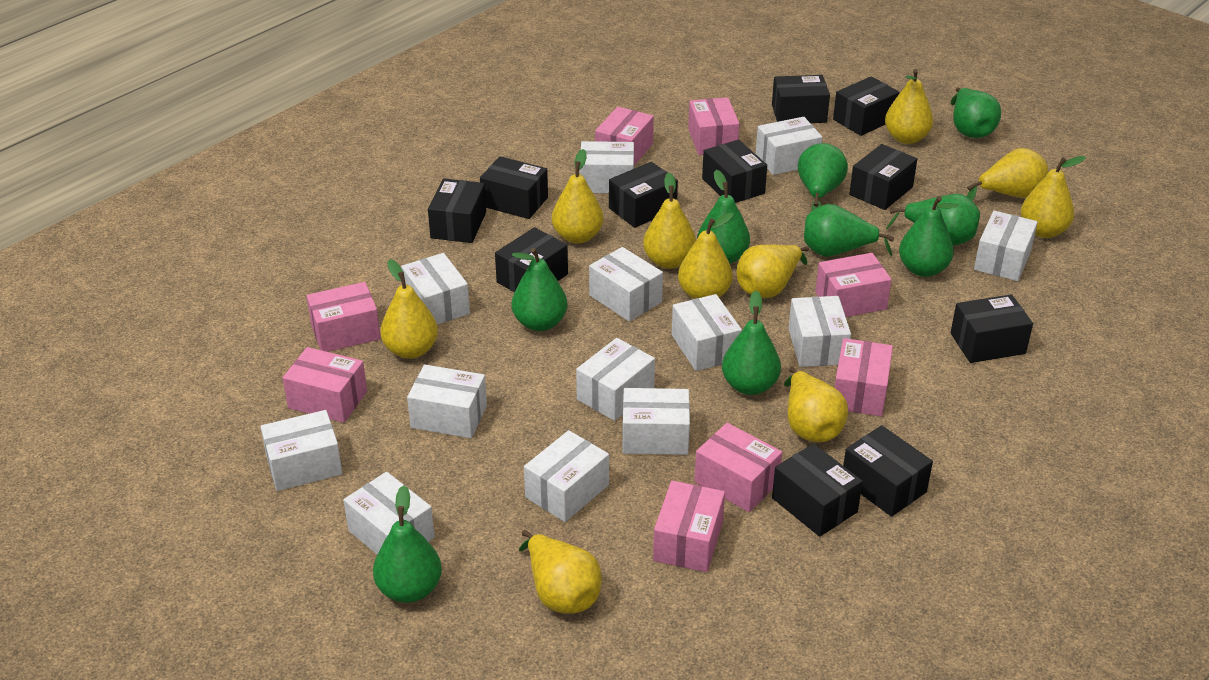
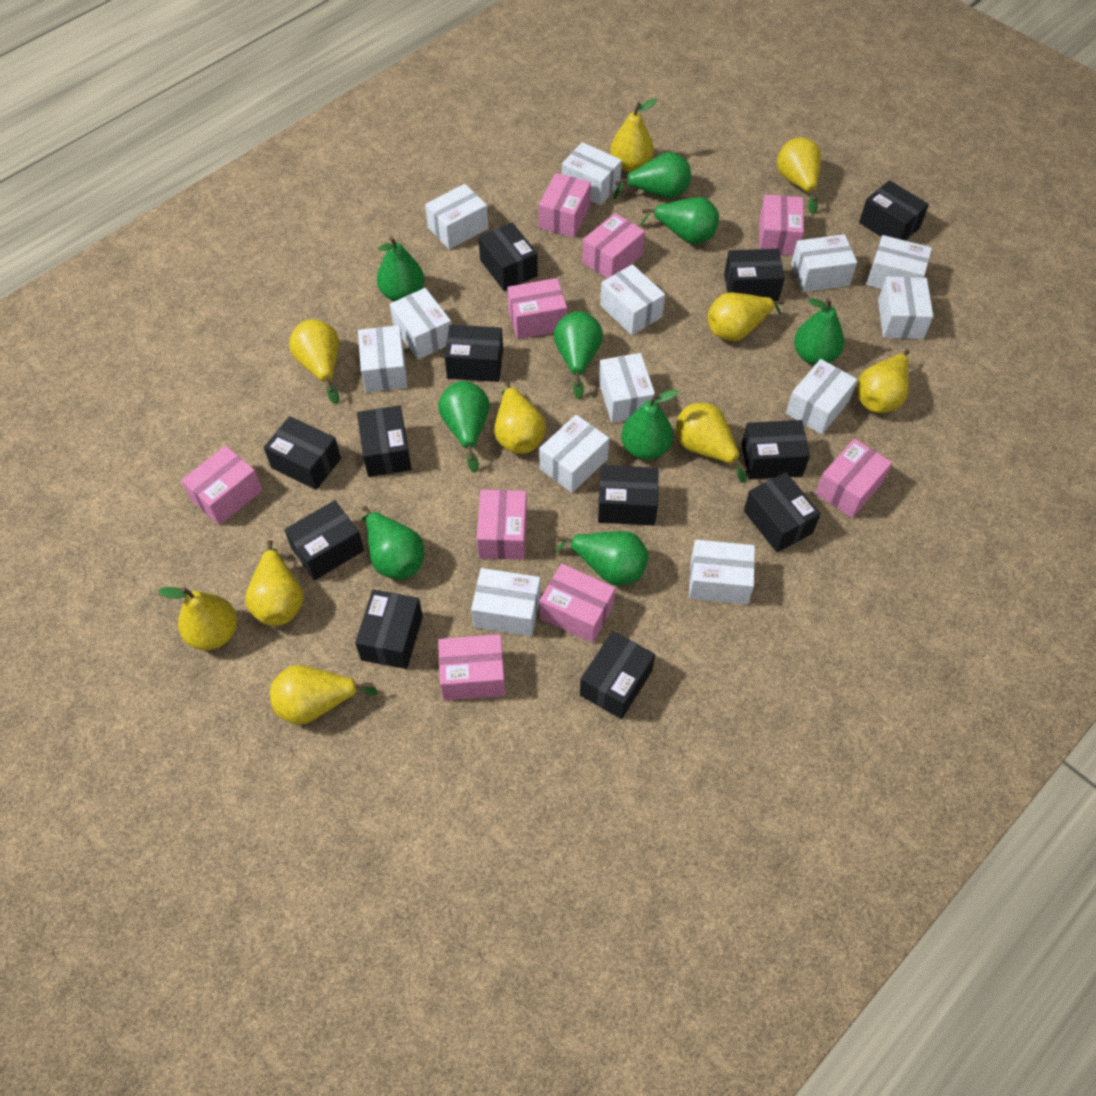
black box: [428,178,486,243] [480,156,548,219] [495,227,568,293] [609,162,678,228] [702,140,767,203] [772,75,830,123] [772,444,863,537] [833,76,900,136] [843,425,933,517] [849,144,917,210] [951,294,1033,363] = 11 -> [264,416,341,490] [284,500,364,580] [355,590,423,669] [357,405,412,477] [444,325,503,382] [478,222,538,291] [580,631,655,719] [598,465,659,525] [724,249,785,301] [742,420,810,479] [744,472,821,552] [859,180,929,241] = 12
pink box: [283,347,367,423] [307,282,381,352] [595,107,654,166] [653,481,725,572] [688,97,740,155] [694,423,782,512] [815,253,892,317] [835,338,893,416] = 8 -> [181,446,262,525] [438,634,505,700] [477,490,527,560] [507,278,567,339] [539,173,591,238] [540,564,616,643] [582,213,645,279] [759,195,804,255] [816,439,892,518] = 9

